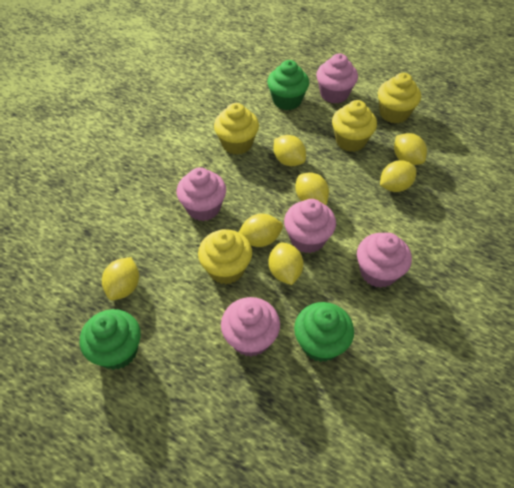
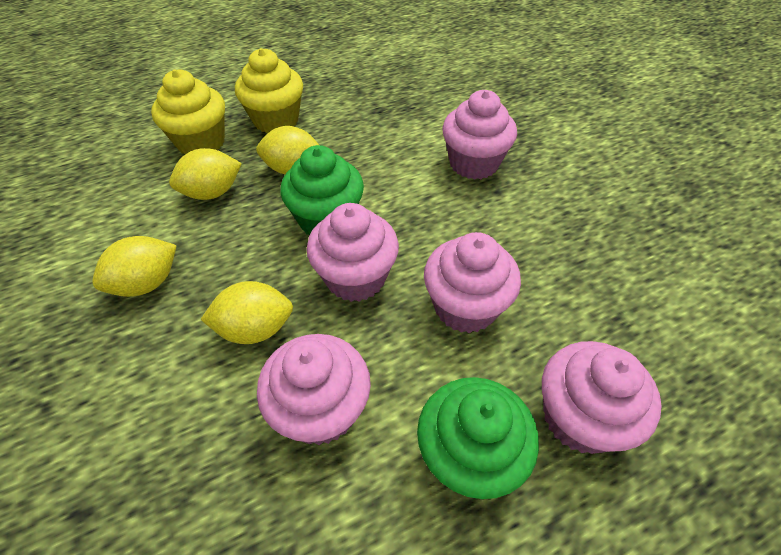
green cupcake: [80,309,141,370] [267,60,309,110] [294,302,354,362] = 3 -> [281,145,364,235] [417,377,539,499] = 2
yellow cupcake: [198,229,252,284] [214,103,259,155] [332,100,377,152] [378,73,421,123] = 4 -> [151,69,225,154] [235,48,303,133] = 2
yellow lemon: [102,257,139,300] [239,214,283,247] [269,242,303,285] [274,135,306,166] [295,172,329,205] [380,160,416,192] [394,133,427,165] = 7 -> [92,236,177,297] [169,148,242,200] [200,281,293,344] [256,126,319,174] = 4

